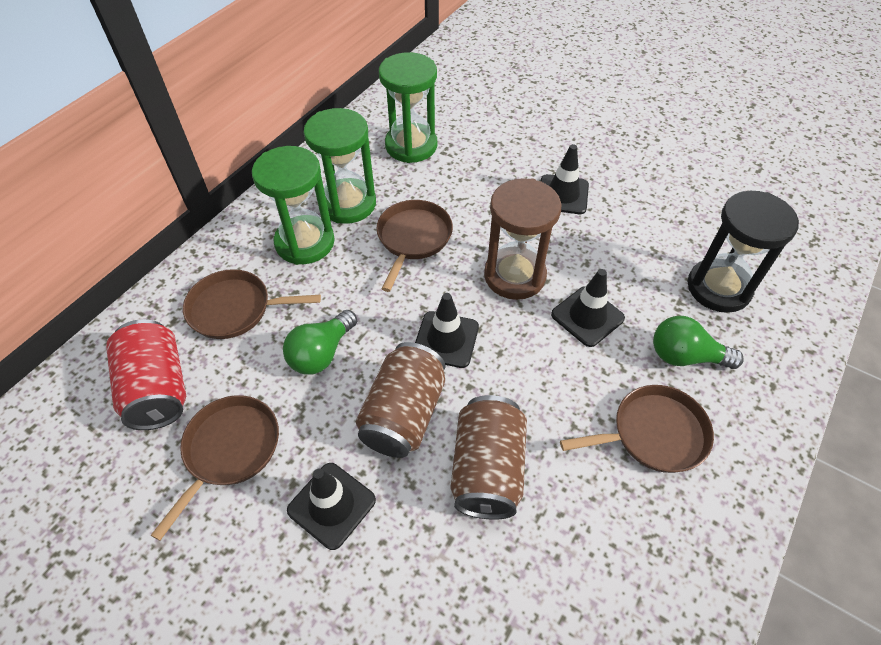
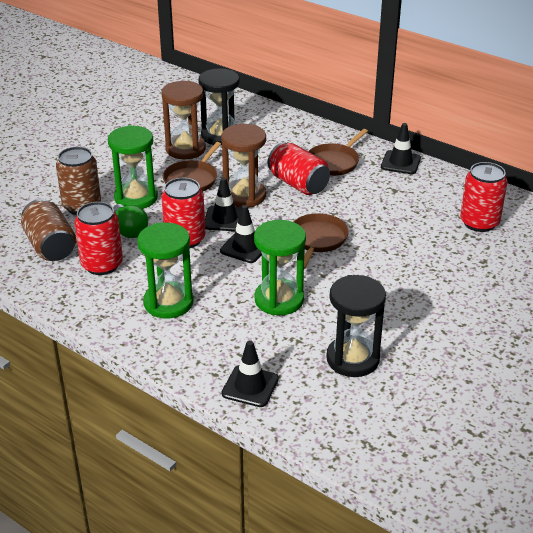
black hourglass: [687,191,799,313] = 1 -> [198,68,240,146] [326,275,386,377] = 2
brown hourglass: [484,178,562,300] = 1 -> [162,81,206,159] [221,124,266,207] = 2
brown pan: [151,395,279,541] [183,269,321,339] [376,200,453,292] [560,385,714,473] = 4 -> [163,142,221,191] [294,213,349,269] [308,129,368,176] = 3
green light bulb: [283,310,357,375] [653,316,744,369] = 2 -> [113,204,148,238] = 1
red can: [106,319,186,430] = 1 -> [74,202,123,275] [161,178,205,248] [268,142,330,195] [460,162,507,232] = 4

